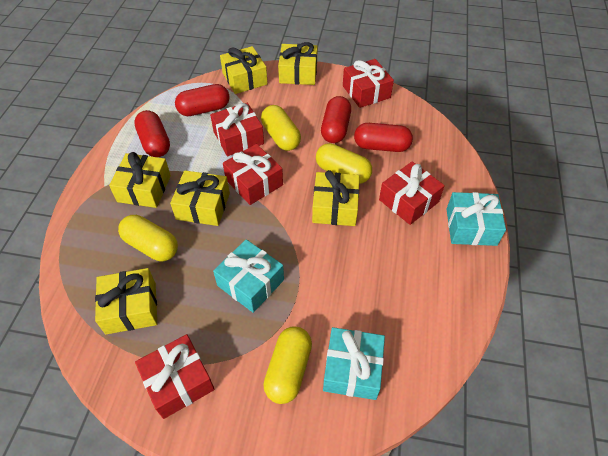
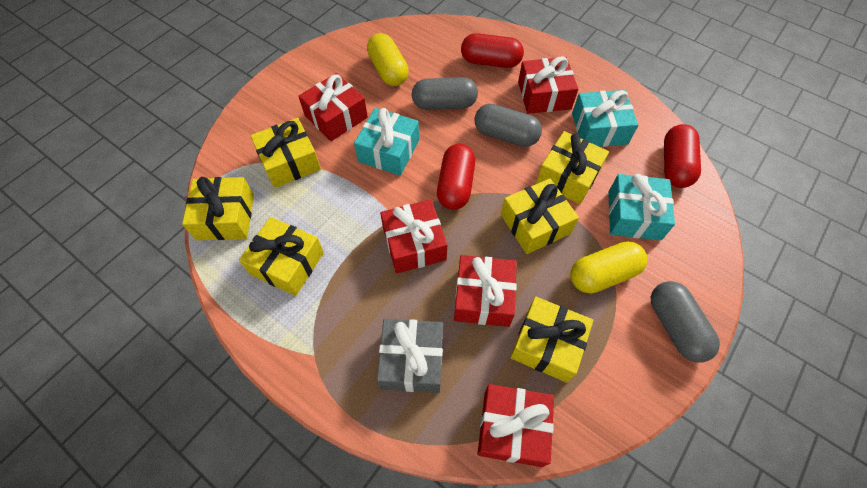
grey capsule: none = 0 -> [412,77,478,110] [474,104,542,147] [651,281,720,363] = 3
grey gift: none = 0 -> [377,319,443,393] = 1
red capsule: [134,110,170,157] [175,84,230,116] [321,96,351,143] [354,123,413,152] = 4 -> [437,144,475,210] [461,33,524,68] [664,124,701,188] = 3
yellow capsule: [118,215,178,261] [261,105,301,151] [263,326,312,404] [316,143,372,184] = 4 -> [367,33,409,86] [570,241,648,293] = 2

